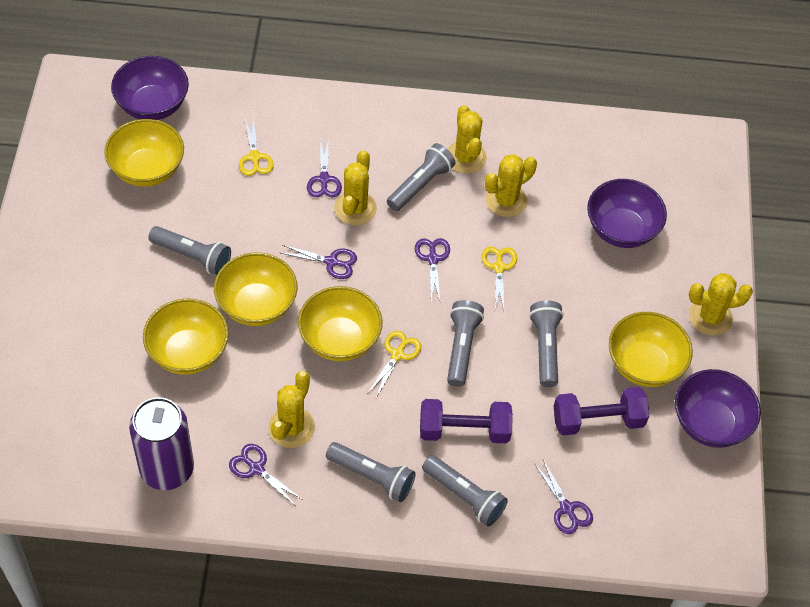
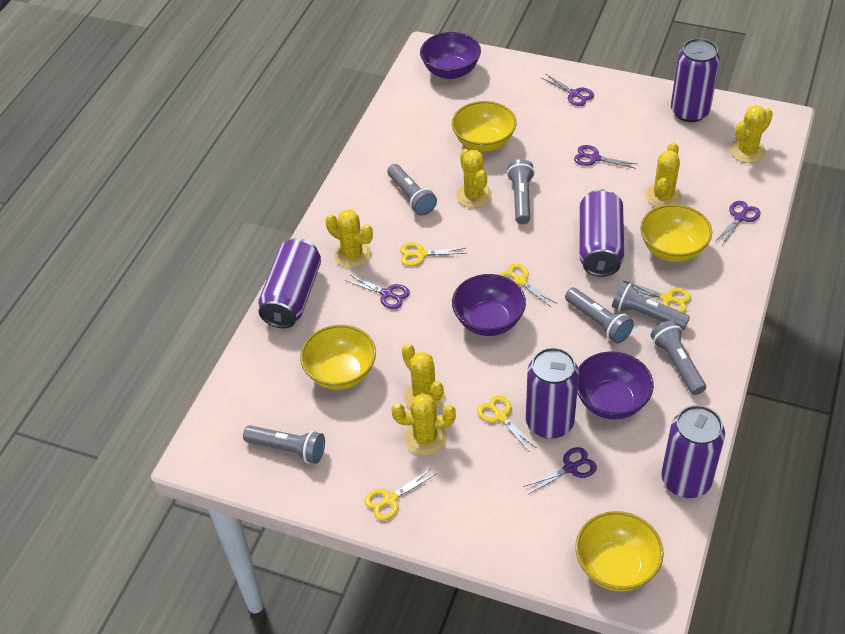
purple can: [129,397,194,490] = 1 -> [258,238,321,328] [526,347,579,439] [579,189,624,277] [661,405,725,498] [671,38,720,122] = 5
purple dumbbell: [420,399,513,443] [554,387,649,435] = 2 -> none = 0
yellow bowl: [104,119,184,187] [143,298,229,375] [214,253,297,326] [298,286,382,361] [609,312,693,387] = 5 -> [300,325,376,390] [452,101,516,152] [576,511,664,592] [640,204,712,262] = 4
yellow cactus: [268,371,315,448] [334,150,377,226] [448,105,487,174] [485,154,537,217] [689,273,753,336] = 5 -> [325,209,373,268] [391,393,456,456] [402,344,445,409] [456,149,492,208] [645,142,682,207] [730,105,773,163] = 6
yellow scissors: [239,118,274,176] [368,331,421,398] [481,246,517,310] = 3 -> [364,468,436,521] [400,242,465,266] [477,395,537,452] [499,263,558,308] [624,281,691,313] = 5

